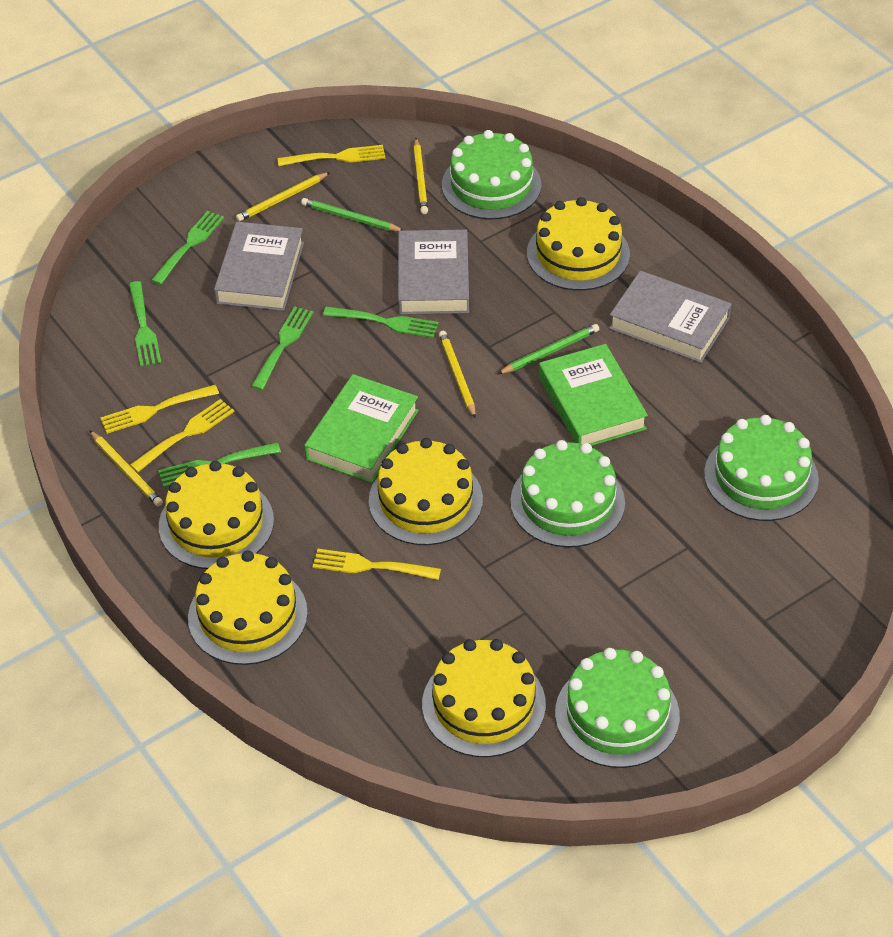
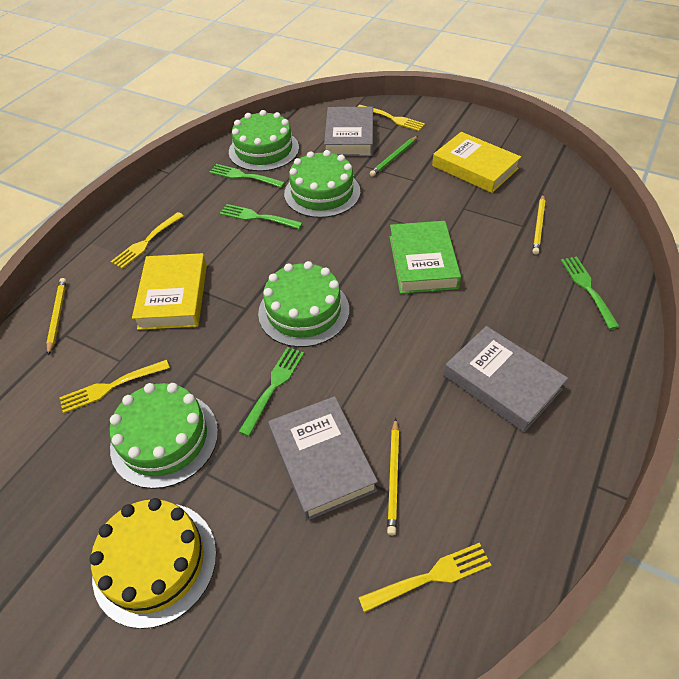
green book: [304,374,419,483] [539,344,648,446] = 2 -> [390,221,461,294] = 1
green fork: [129,281,161,367] [151,211,224,285] [158,442,281,487] [251,306,313,390] [323,307,439,338] = 5 -> [209,164,285,188] [220,204,302,229] [239,347,304,436] [561,257,620,329] = 4
green pencil: [301,198,404,232] [498,324,599,374] = 2 -> [370,136,418,177] = 1
yellow book: none = 0 -> [132,253,207,330] [432,132,521,193] = 2
yellow cake: [159,461,274,569] [188,551,308,665] [369,438,483,545] [422,639,546,757] [527,197,630,291] = 5 -> [89,498,216,629] = 1
yellow pencil: [90,431,163,507] [236,172,330,222] [413,138,428,214] [439,331,476,419] = 4 -> [46,278,67,355] [387,418,399,535] [533,194,545,255] = 3

